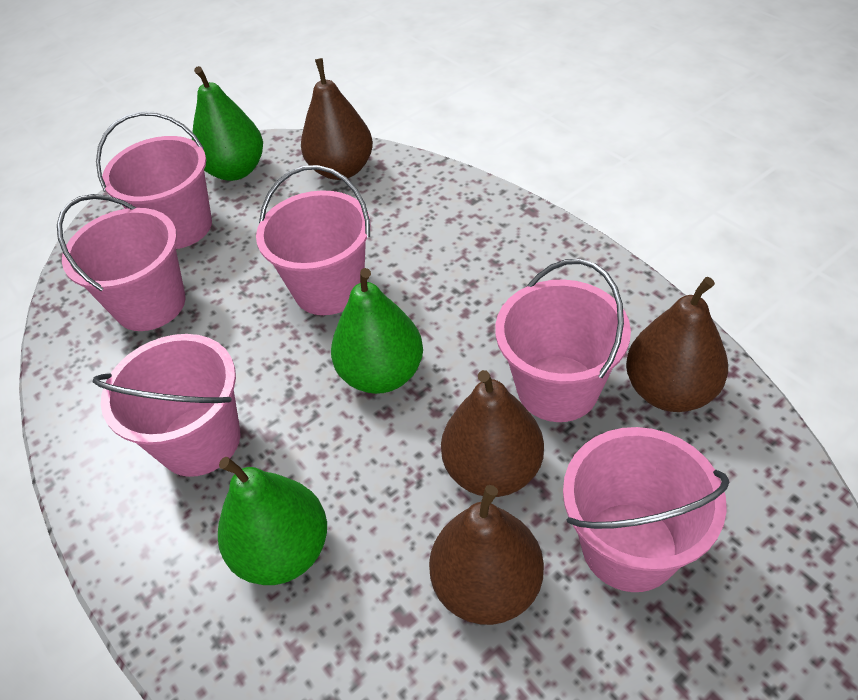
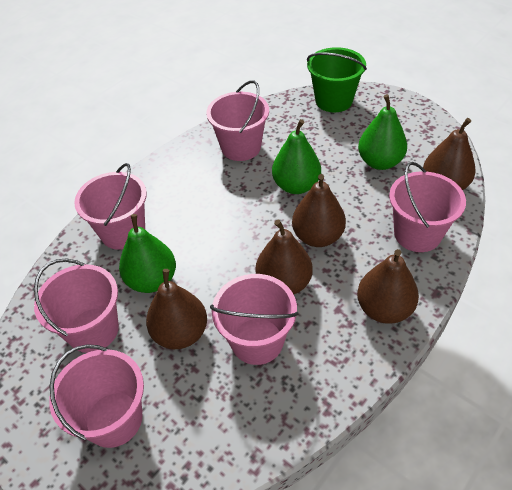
brown pear: [301,58,373,180] [429,485,544,625] [441,370,544,497] [626,277,728,412] = 4 -> [146,269,207,349] [256,220,312,295] [292,174,346,247] [357,249,419,324] [423,118,476,190] = 5
green bucket: none = 0 -> [307,47,367,112] = 1

